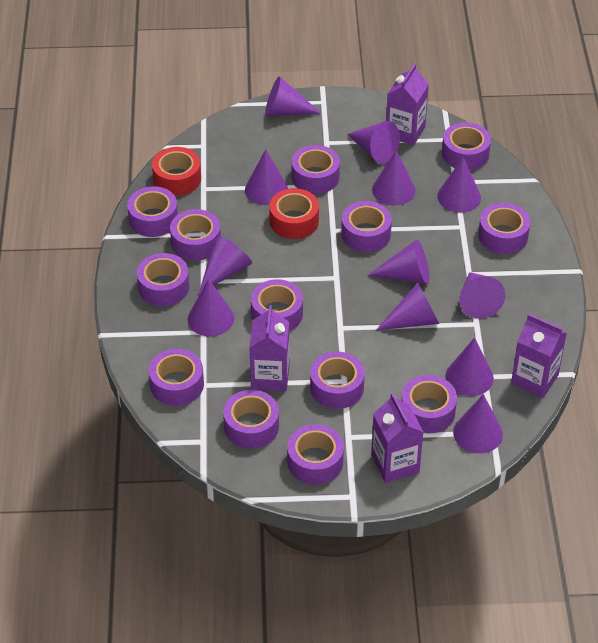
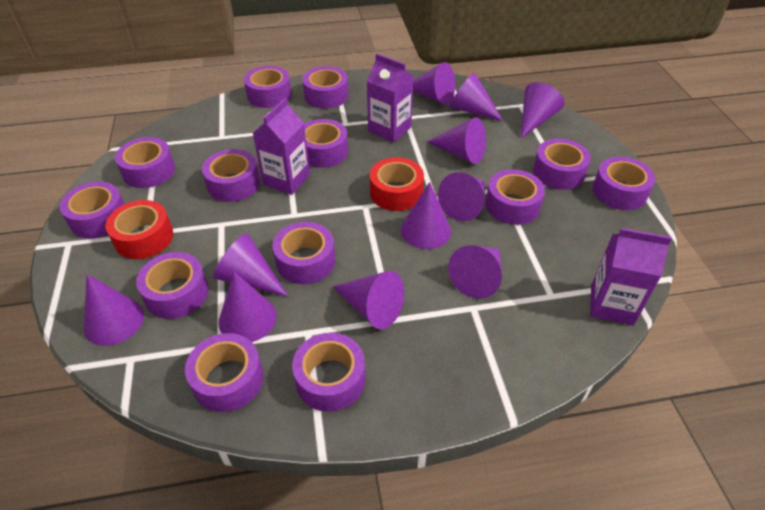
purple carton: [249,305,289,391] [371,393,423,483] [386,63,429,145] [511,314,567,398] = 4 -> [252,98,310,195] [367,54,413,142] [590,228,672,325] = 3
purple cone: [188,279,234,337] [199,235,252,294] [245,149,288,205] [265,76,321,116] [347,121,400,164] [367,239,429,284] [372,150,415,206] [376,283,439,330] [437,157,481,213] [445,338,494,396] [453,394,503,453] [459,272,505,319] = 12 -> [84,274,144,346] [213,233,288,297] [219,272,277,342] [332,271,404,329] [401,182,451,249] [413,62,455,105] [427,117,486,164] [438,172,485,221] [448,245,502,299] [449,72,503,121] [521,82,565,138] = 11

